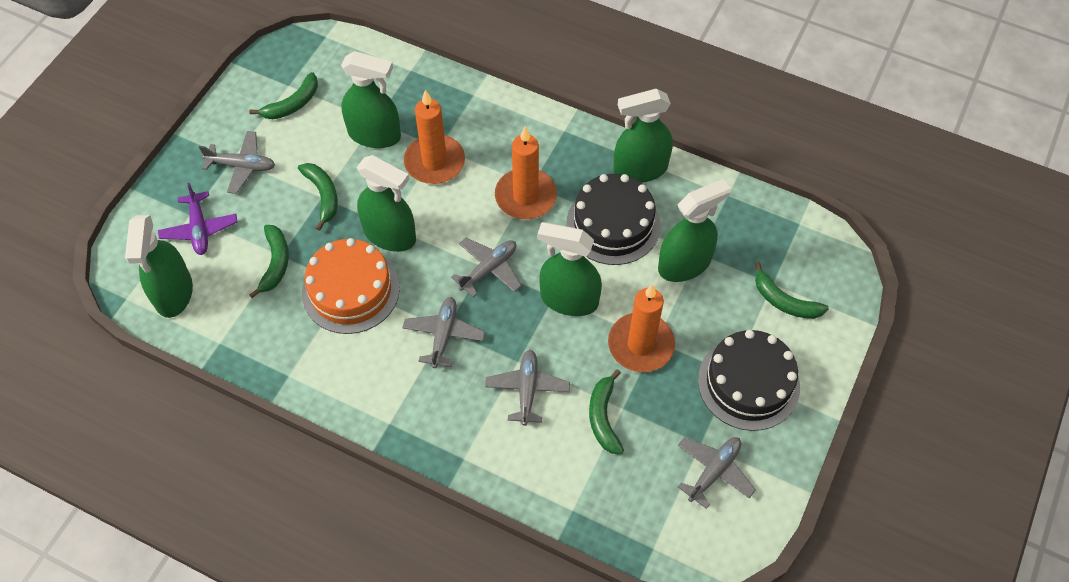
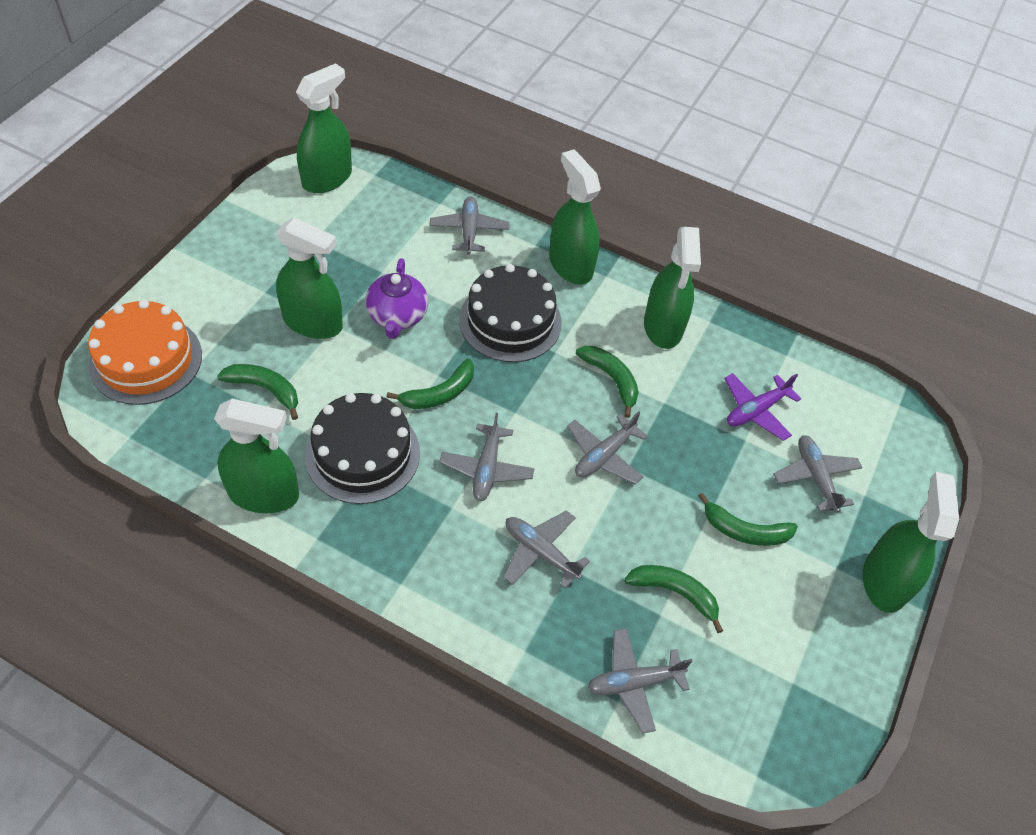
grey plane: [199,131,275,194] [402,297,485,368] [451,238,522,297] [485,350,570,426] [678,437,756,509] = 5 -> [429,196,509,255] [439,413,535,501] [503,510,590,589] [567,411,648,484] [588,628,692,734] [773,435,862,513] = 6
orange candle: [404,90,465,184] [495,127,557,219] [608,284,675,372] = 3 -> none = 0
purple teapot: none = 0 -> [365,258,428,339] = 1

